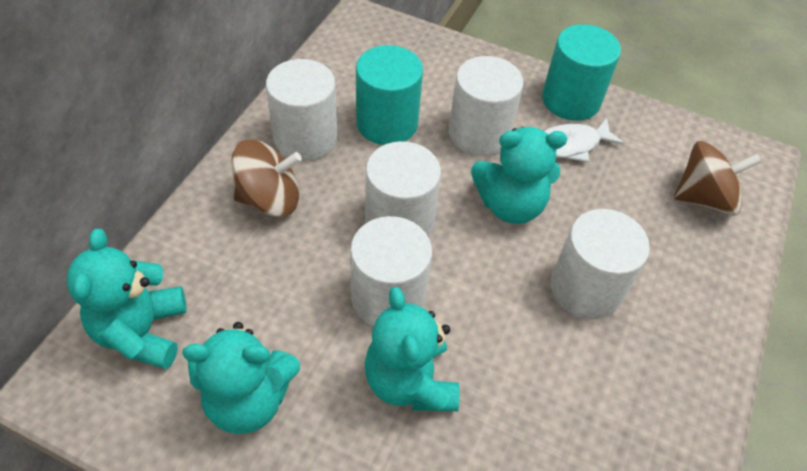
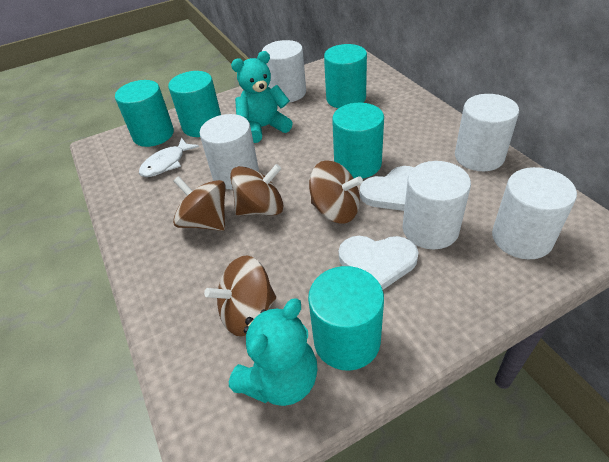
brown spinning top: [231,140,302,217] [673,141,762,216] = 2 -> [173,176,226,231] [204,255,276,336] [230,164,284,216] [309,160,363,223] = 4
turquoise cylinder: [356,45,423,145] [542,24,621,121] = 2 -> [115,80,174,147] [168,71,221,137] [308,266,384,371] [324,44,367,108] [332,103,384,179] = 5
turquoise teddy bear: [66,229,187,369] [182,322,300,434] [365,287,460,411] [471,127,567,224] = 4 -> [229,298,318,406] [231,51,293,143] = 2
white heart: none = 0 -> [339,236,419,290] [360,166,414,211] = 2

